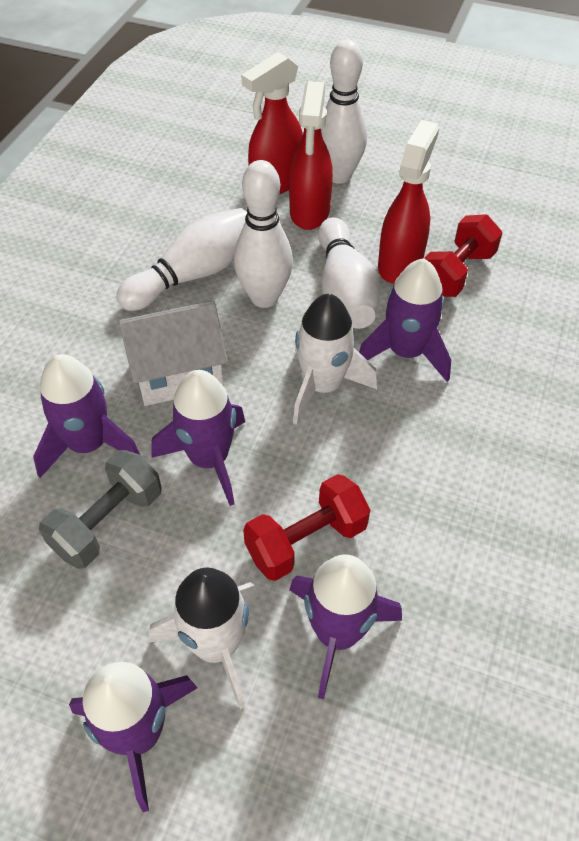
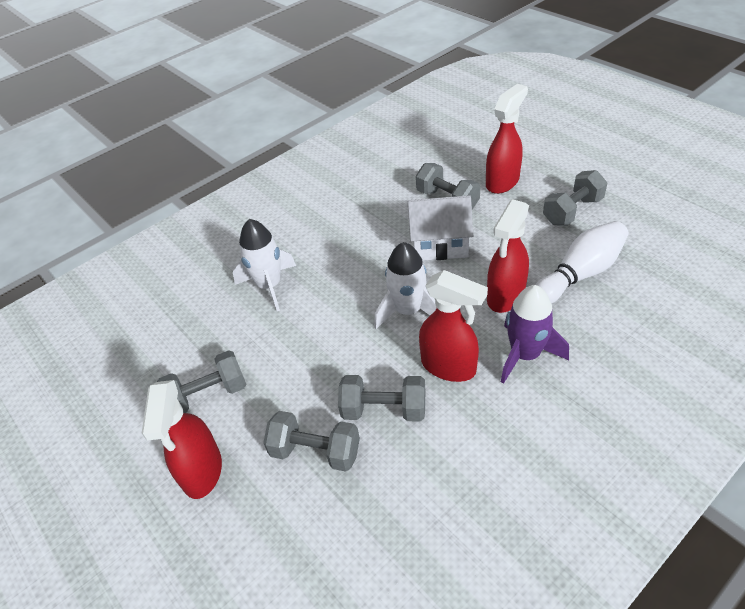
grey dumbbell: [39,450,162,569] = 1 -> [157,350,246,413] [263,411,360,472] [338,375,425,422] [416,163,480,210] [543,170,607,225] = 5
purple rocket: [33,354,140,478] [69,662,197,812] [151,370,245,506] [289,554,402,699] [359,258,451,382] = 5 -> [501,285,569,384] = 1
red dumbbell: [243,474,370,581] [424,214,503,297] = 2 -> none = 0
red spray bottle: [241,52,303,194] [289,81,333,230] [378,120,439,284] = 3 -> [142,380,222,499] [419,270,488,382] [486,84,528,194] [487,199,529,313] = 4
white bowling pin: [116,208,247,311] [234,160,293,308] [318,217,380,329] [321,40,367,184] = 4 -> [535,221,629,304] = 1

